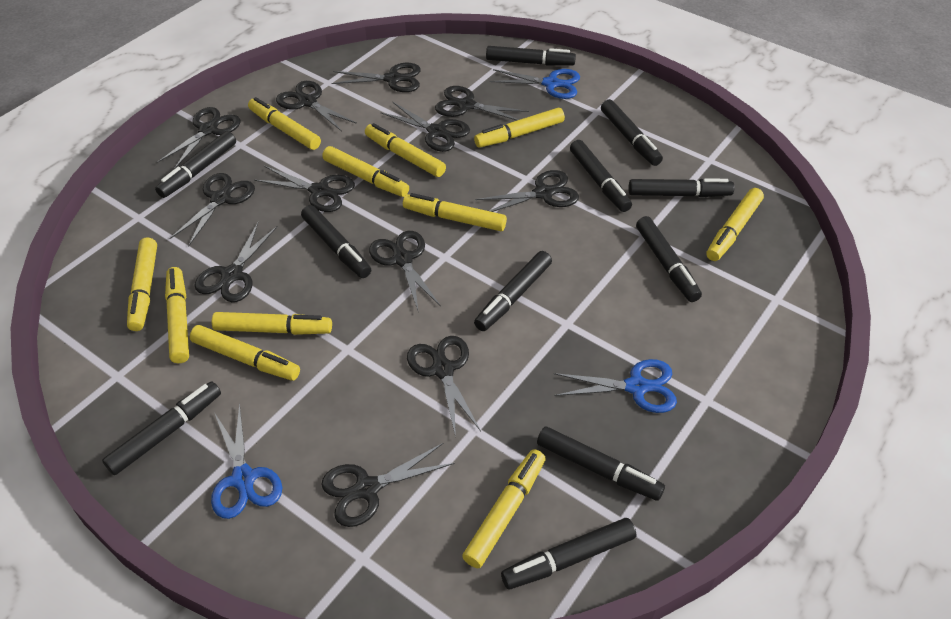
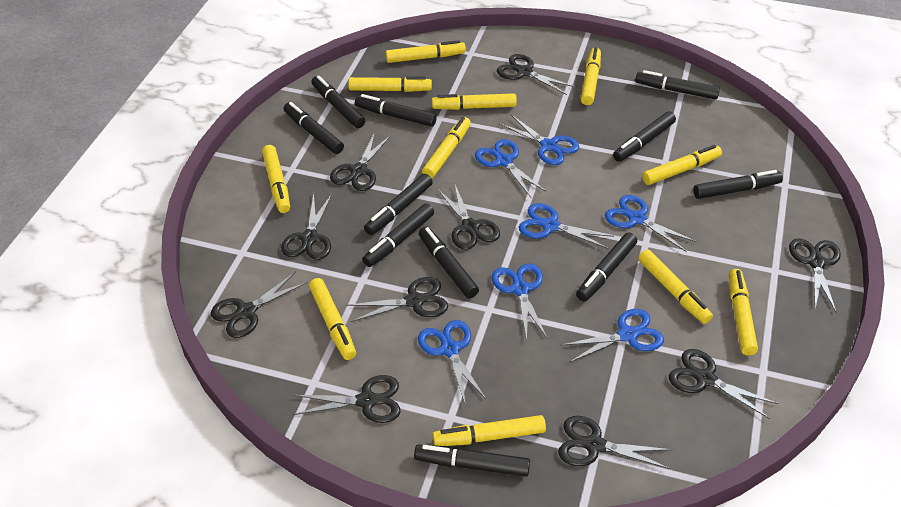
black scissors: [157,107,241,169] [169,173,255,247] [195,223,278,302] [254,166,355,212] [276,81,357,131] [321,443,455,527] [332,63,421,92] [369,231,441,313] [380,102,470,152] [407,336,481,437] [435,86,529,120] [475,170,579,212] = 12 -> [211,272,308,338] [281,193,332,260] [293,375,400,423] [330,132,391,191] [346,277,448,322] [437,183,500,250] [497,54,576,95] [558,416,672,469] [669,349,778,419] [789,238,841,312] = 10
blue scissors: [211,403,282,519] [490,69,580,99] [554,359,677,413] = 3 -> [418,320,487,406] [475,139,547,197] [492,263,548,340] [499,115,579,165] [519,203,614,249] [560,309,664,363] [605,195,697,252] = 7

